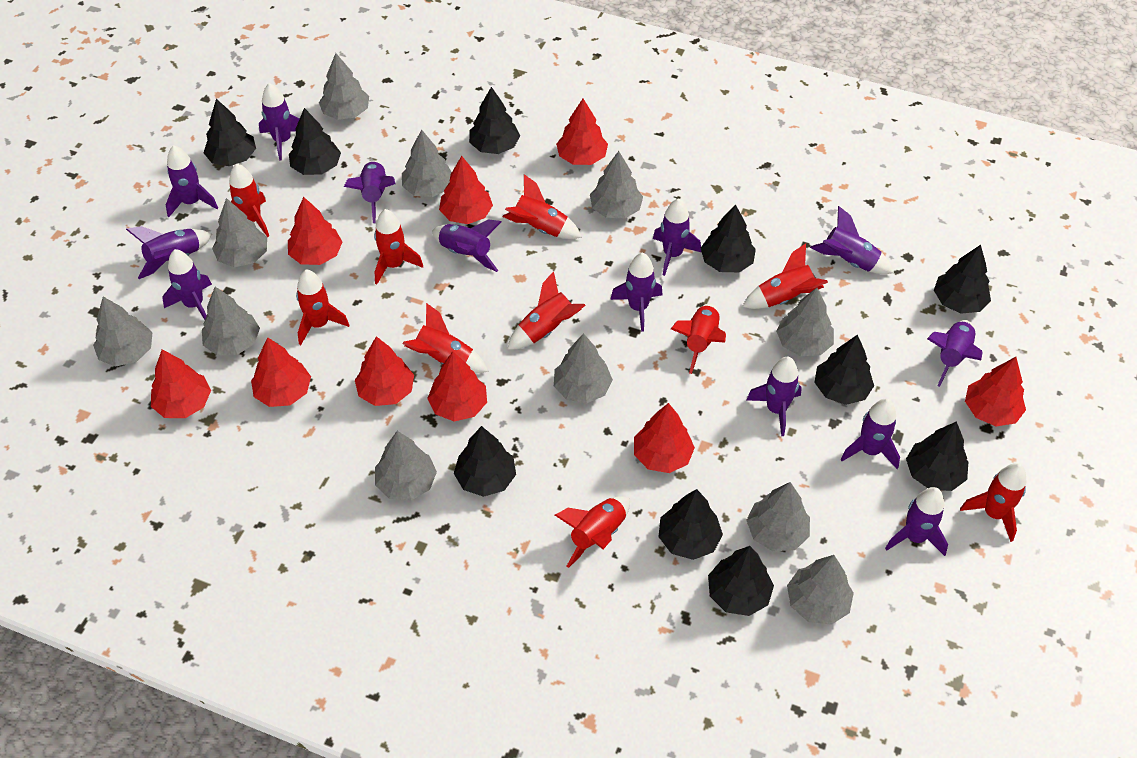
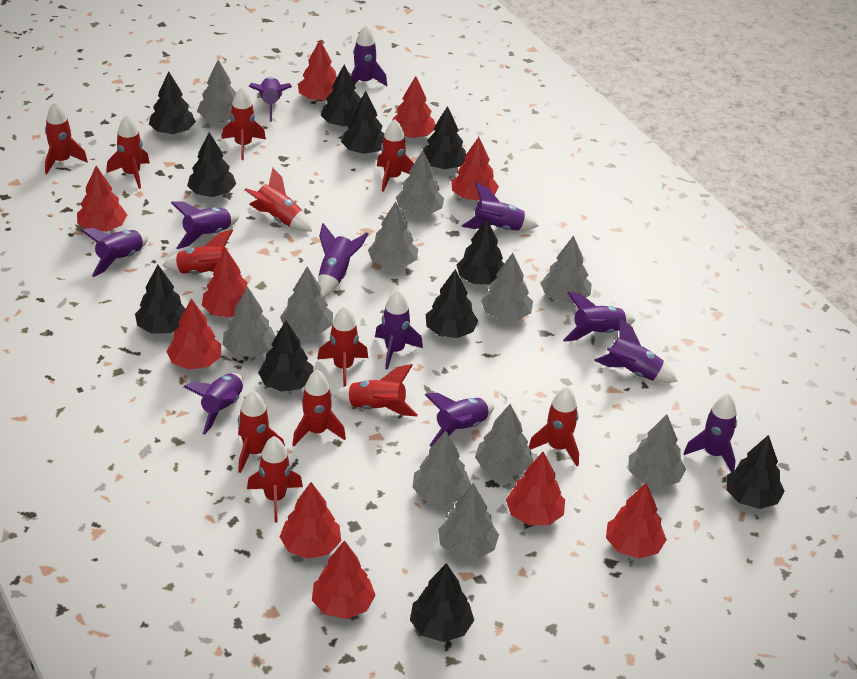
black tree: [204,99,256,166] [289,108,341,175] [454,426,516,497] [469,87,520,154] [658,489,723,560] [701,204,756,272] [708,546,774,616] [814,334,874,405] [906,421,968,491] [934,245,991,314] = 10 -> [135,265,186,334] [149,71,196,134] [187,132,236,197] [258,320,313,392] [321,65,361,127] [341,91,384,154] [410,563,474,642] [423,106,466,169] [426,269,478,338] [457,218,504,285] [726,435,785,509] = 11
purple rocket: [126,226,212,279] [162,249,212,320] [166,145,218,217] [259,83,299,161] [344,160,395,223] [432,219,501,272] [610,252,662,332] [653,198,701,276] [746,357,802,436] [810,206,894,274] [840,399,900,469] [885,487,948,556] [927,320,982,387] = 13 -> [81,228,148,277] [171,202,239,249] [184,373,244,434] [249,77,292,122] [318,223,368,297] [351,26,387,86] [375,290,423,370] [425,393,494,447] [462,183,538,231] [563,292,635,342] [594,318,678,383] [684,393,737,472] = 12
red rocket: [229,163,269,237] [296,269,349,345] [374,209,423,284] [403,303,489,373] [502,174,582,239] [507,271,586,350] [555,496,630,568] [671,303,726,374] [742,244,828,309] [960,463,1027,542] = 10 -> [45,102,88,174] [106,115,150,189] [162,229,242,277] [222,87,266,160] [238,390,285,473] [245,168,312,232] [247,436,303,523] [292,370,346,446] [317,306,368,387] [333,364,418,416] [377,119,414,192] [529,386,579,466] = 12
red tree: [151,349,211,418] [251,337,311,407] [288,197,342,265] [355,336,414,406] [427,352,487,421] [439,156,493,224] [556,99,608,165] [634,403,695,473] [965,357,1026,426] = 9 -> [77,166,127,232] [166,299,221,370] [202,249,247,318] [280,482,341,559] [298,40,337,101] [312,540,376,619] [392,76,435,138] [451,137,499,201] [506,452,565,525] [606,483,667,558] = 10

